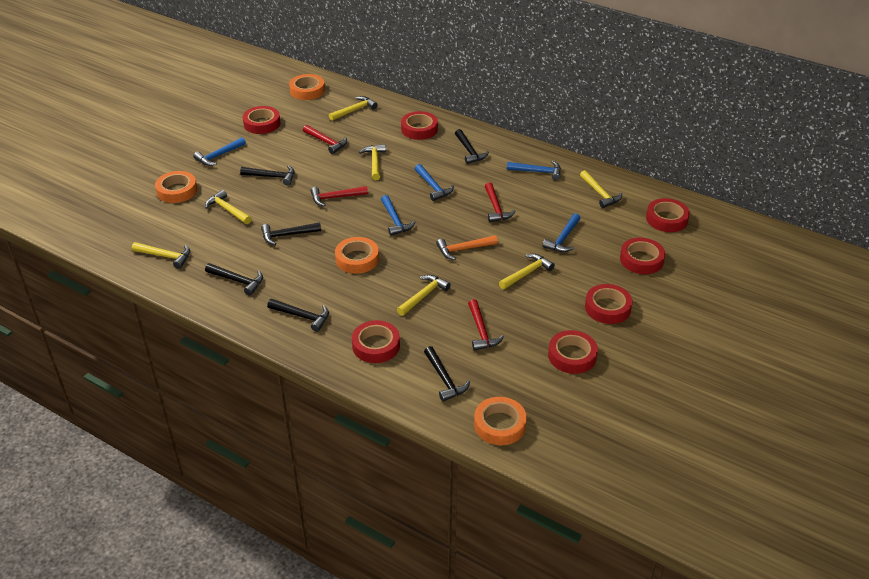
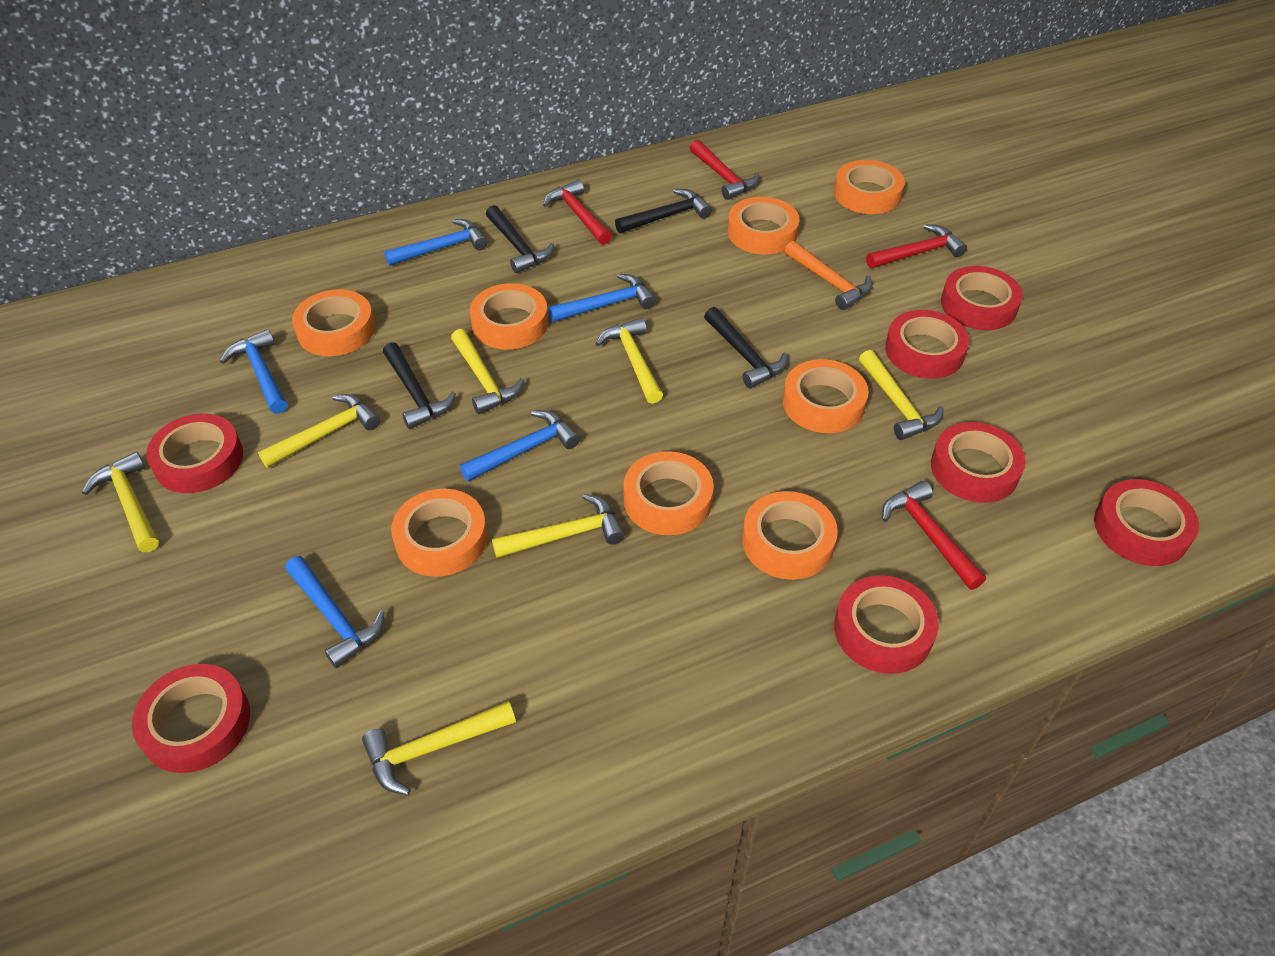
black hammer: [205,263,263,295] [240,165,295,186] [261,222,321,245] [267,299,329,332] [424,346,470,402] [455,129,489,164] = 6 -> [383,342,456,429] [486,205,554,273] [615,189,712,233] [704,307,787,388] = 4
orange tape: [155,171,197,203] [289,74,325,100] [335,237,379,274] [474,397,527,445] = 4 -> [292,289,375,356] [391,489,488,577] [470,283,548,349] [623,451,714,535] [728,197,799,255] [742,491,838,580] [783,359,869,433] [834,160,905,214] = 8

